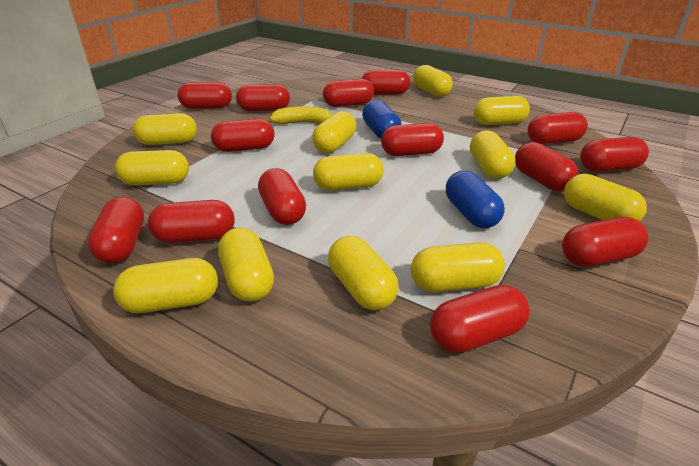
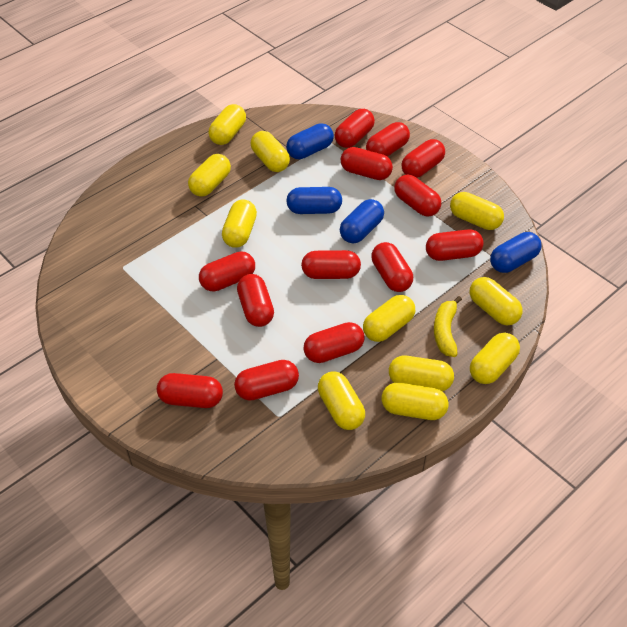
blue capsule: [362,100,401,139] [446,171,505,228] = 2 -> [286,123,334,159] [286,187,342,214] [340,199,384,243] [490,232,541,273] = 4
red capsule: [88,197,144,263] [148,200,234,243] [178,82,232,109] [211,118,274,152] [236,84,290,111] [258,168,306,225] [323,79,374,107] [361,70,410,95] [381,123,444,156] [430,285,530,353] [515,142,578,191] [528,112,588,144] [562,217,648,267] [580,137,649,172] = 14 -> [157,373,223,408] [199,251,255,291] [234,360,299,401] [237,274,274,327] [301,250,361,279] [304,322,364,363] [335,109,375,148] [341,147,393,180] [366,122,410,157] [371,242,413,292] [394,175,441,217] [401,139,445,178] [426,230,484,261] = 13
yellow capsule: [113,258,218,313] [115,150,189,186] [133,113,197,145] [218,228,274,302] [312,111,356,153] [313,153,384,191] [328,236,399,310] [411,242,505,292] [413,65,453,97] [470,130,515,179] [474,96,530,125] [564,174,647,221] = 12 -> [188,154,231,197] [208,104,246,145] [222,200,257,248] [251,131,290,172] [318,371,365,430] [363,295,415,342] [382,383,448,420] [389,356,454,391] [450,192,504,230] [470,277,523,326] [470,333,520,384] = 11

